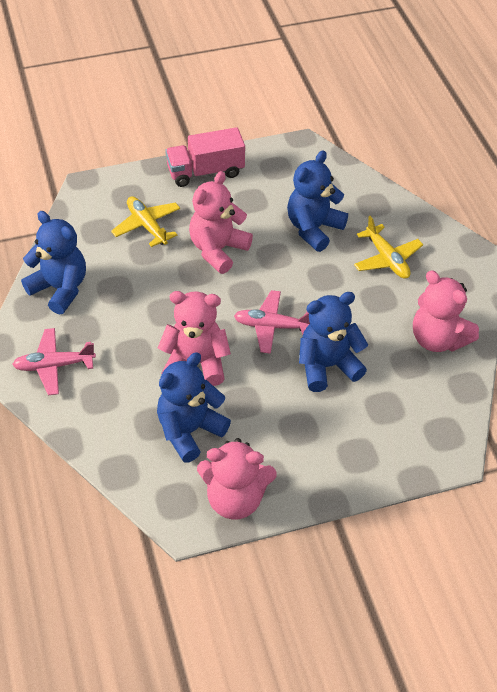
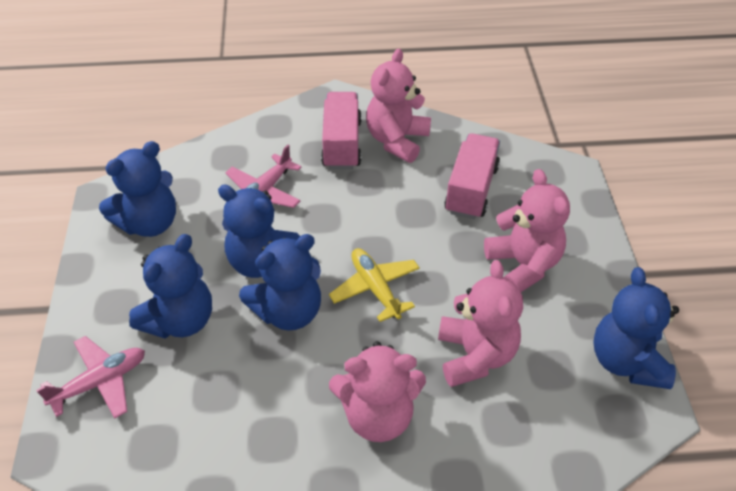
blue teddy bear: [21,211,86,315] [157,352,231,462] [287,150,348,252] [299,292,368,392] = 4 -> [99,141,176,237] [129,234,212,339] [218,184,300,278] [239,234,321,330] [593,267,679,389] = 5
pink truck: [165,127,245,187] = 1 -> [321,92,362,169] [445,133,500,219] = 2
yellow plane: [111,196,180,247] [354,216,423,279] = 2 -> [329,248,420,322] = 1

